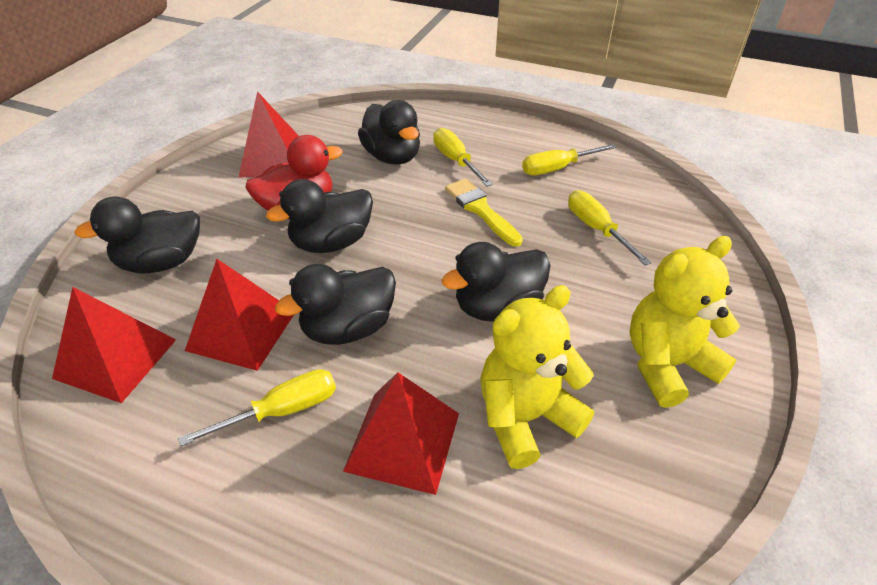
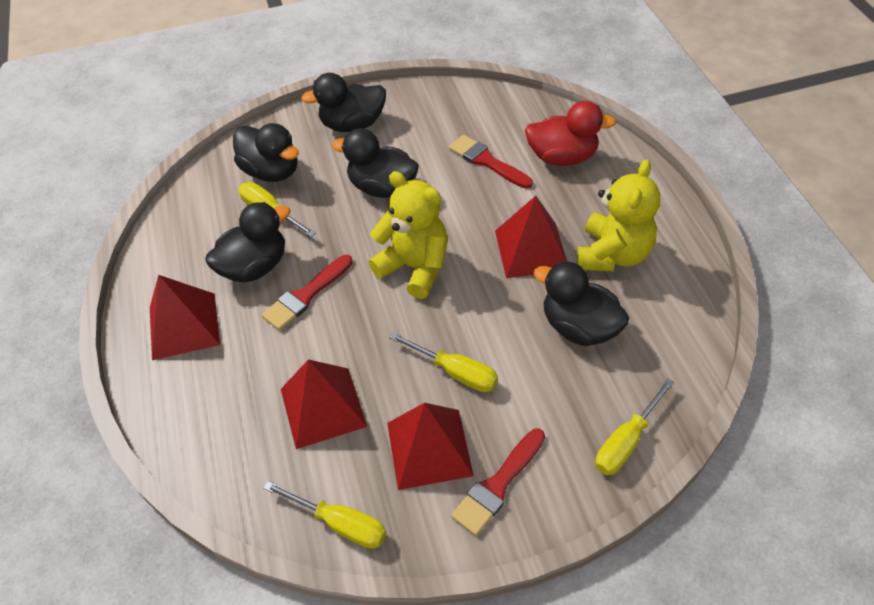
red brush: none = 0 -> [261,255,353,331] [449,135,533,189] [451,429,545,536] = 3
yellow brush: [445,178,523,246] = 1 -> none = 0

